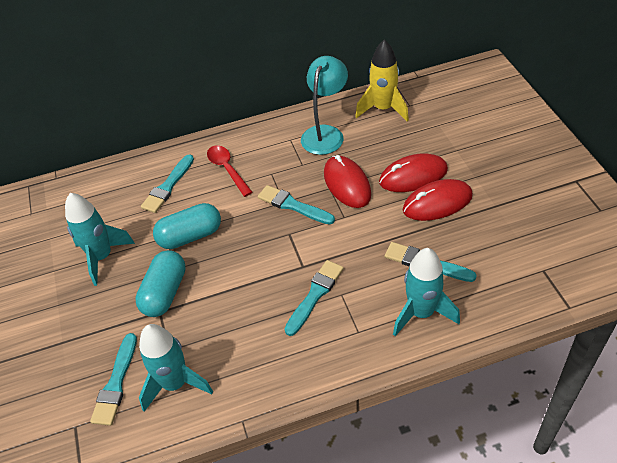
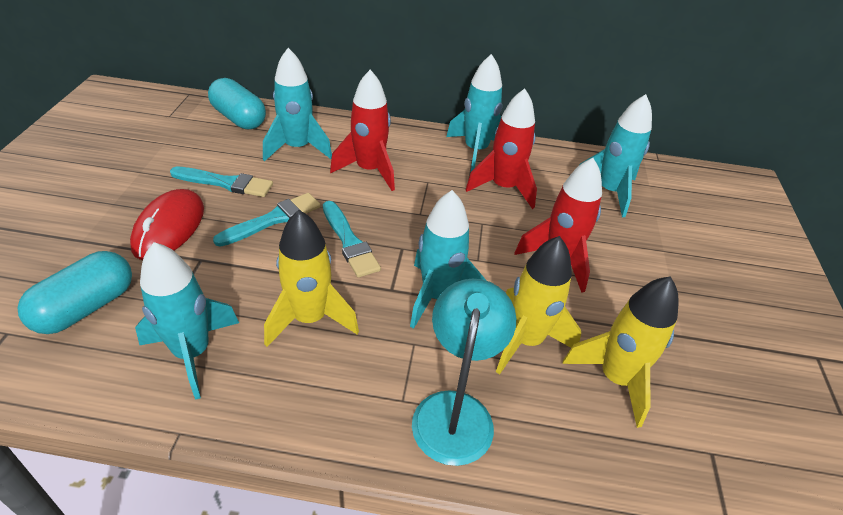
red mouse: [324,155,371,208] [379,153,448,192] [403,179,473,221] = 3 -> [130,189,204,260] = 1
red rocket: none = 0 -> [330,70,395,191] [466,89,537,209] [515,158,602,293] = 3
red spoon: [207,145,253,197] = 1 -> none = 0
turquoise brush: [90,333,137,426] [141,154,194,213] [258,185,335,224] [285,260,344,336] [385,242,477,282] = 5 -> [170,167,273,197] [213,193,321,247] [323,201,381,278] = 3
turquoise rocket: [65,193,135,286] [139,324,213,412] [393,248,460,336] = 3 -> [135,242,239,400] [263,48,332,162] [410,190,487,329] [446,54,502,172] [579,94,652,217] = 5
yellow rocket: [355,40,409,121] = 1 -> [264,210,359,347] [496,236,581,375] [562,276,679,428] = 3

